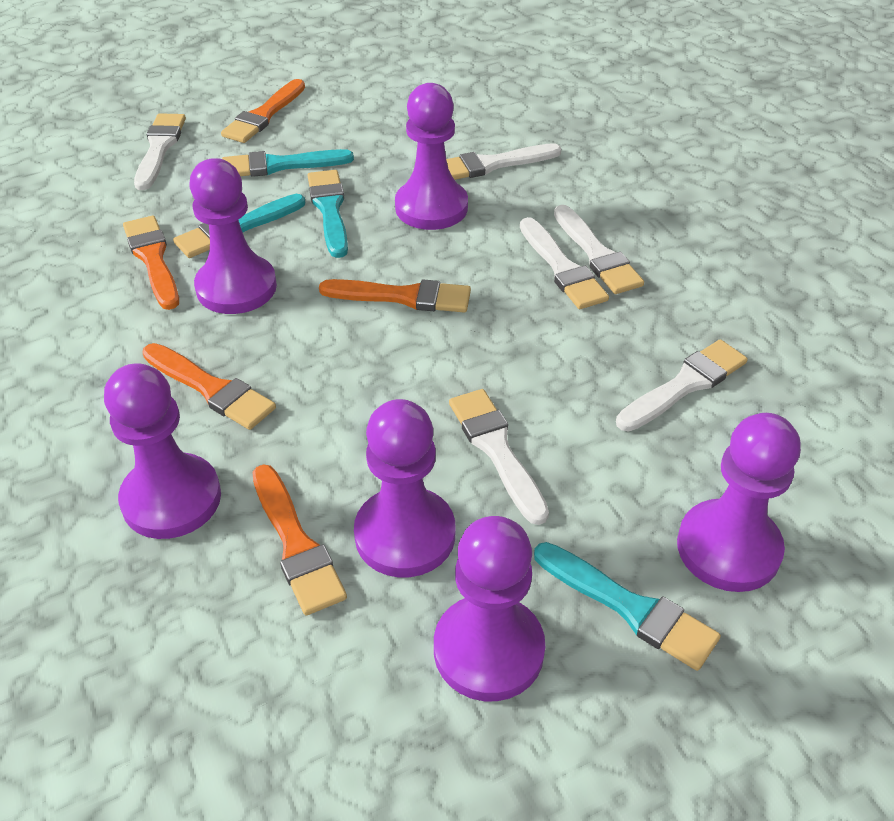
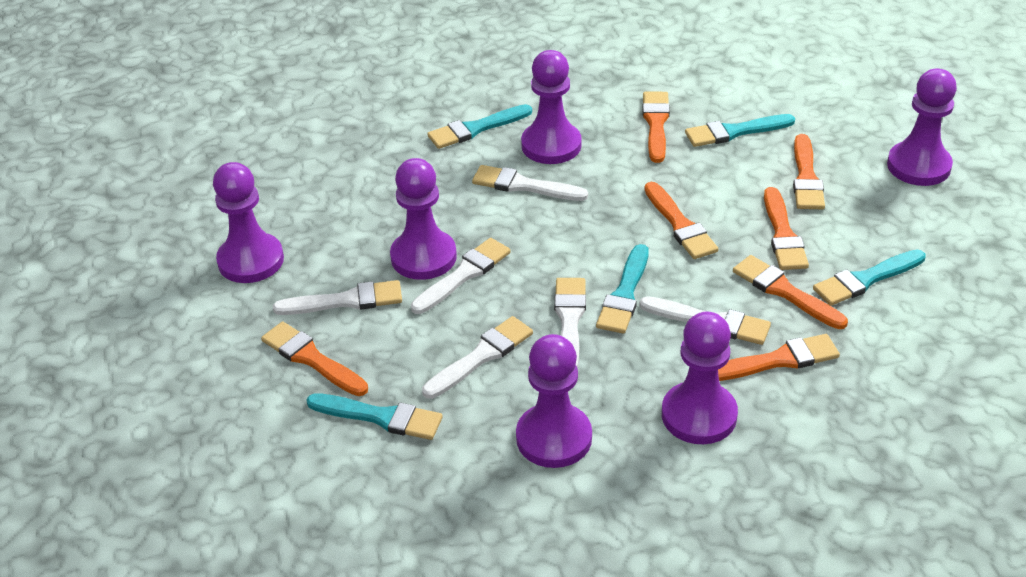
orange brush: [123,216,179,310] [142,343,276,430] [221,79,305,143] [252,464,347,615] [319,279,471,312] = 5 -> [261,321,368,396] [642,91,670,163] [644,182,718,259] [718,334,840,381] [733,255,848,329] [764,187,809,270] [793,134,825,209] = 7
turquoise brush: [173,194,305,258] [222,149,354,177] [307,170,348,258] [534,542,721,671] = 4 -> [306,393,443,440] [427,104,532,149] [596,244,649,334] [685,114,795,147] [813,249,926,306] = 5

